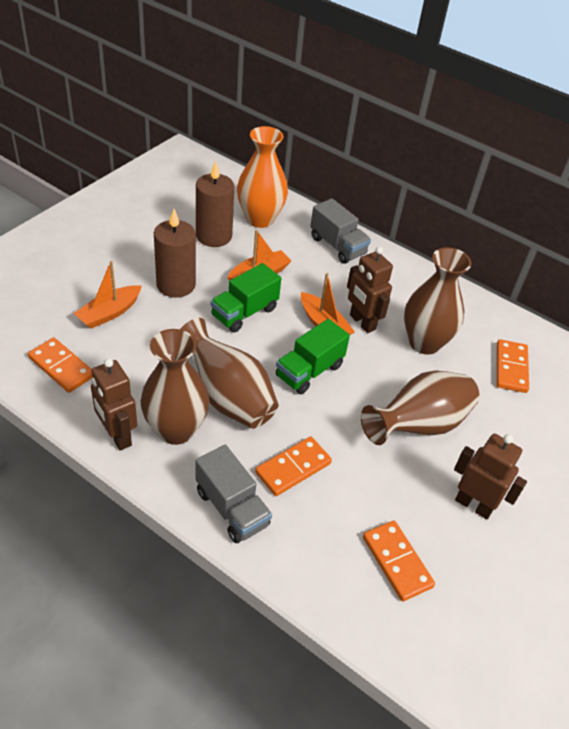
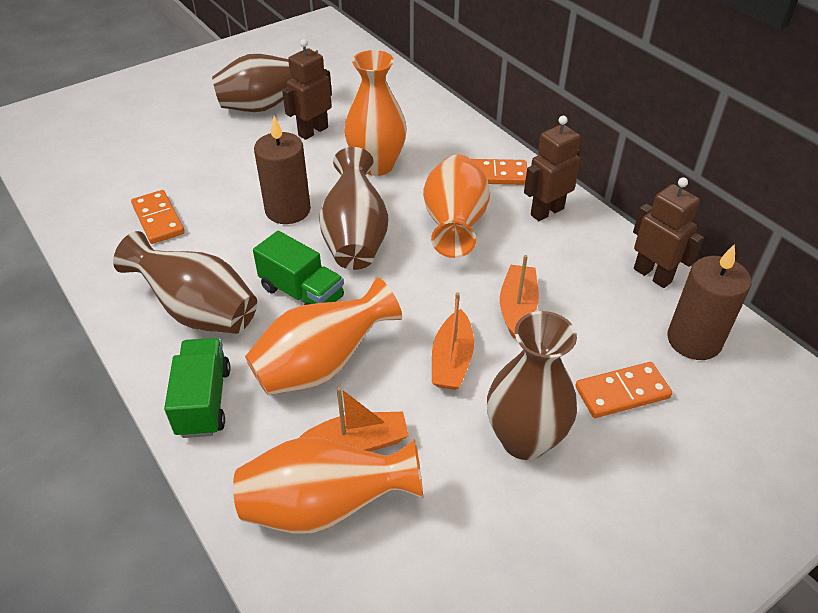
grey truck: [196,445,272,543] [310,198,371,264] = 2 -> none = 0
orange domino: [28,337,92,393] [255,437,332,496] [363,521,435,602] [496,339,529,393] = 4 -> [131,190,185,244] [471,159,527,185] [575,362,672,418] = 3
orange vase: [237,126,288,228] = 1 -> [233,437,423,534] [245,277,402,395] [344,50,407,176] [423,155,490,258] = 4

